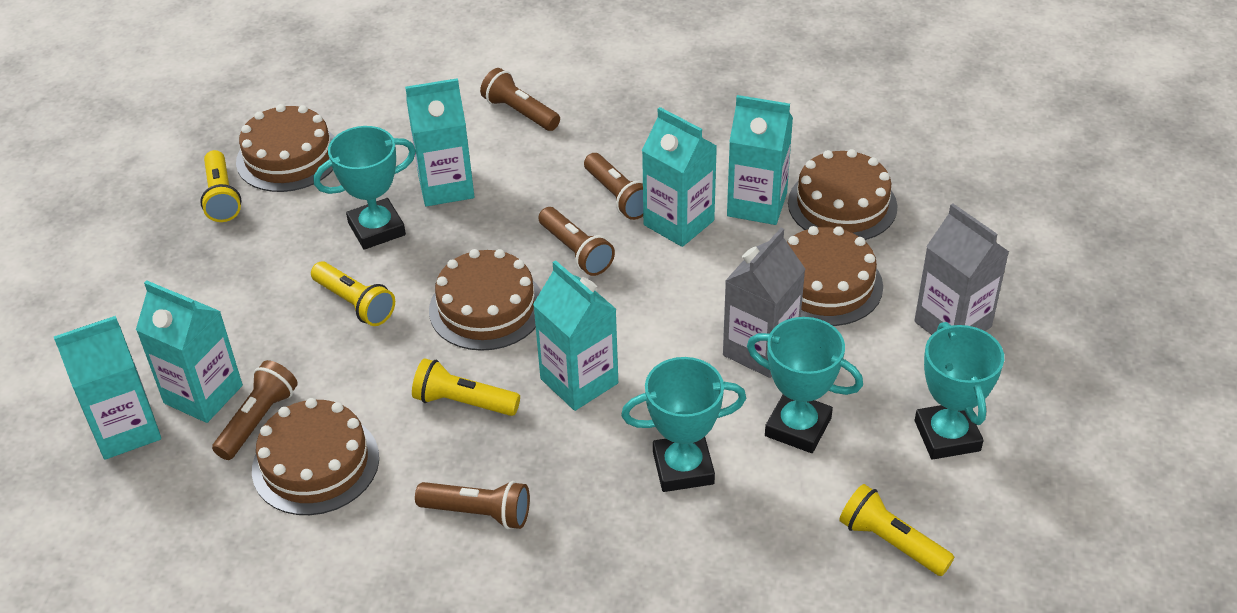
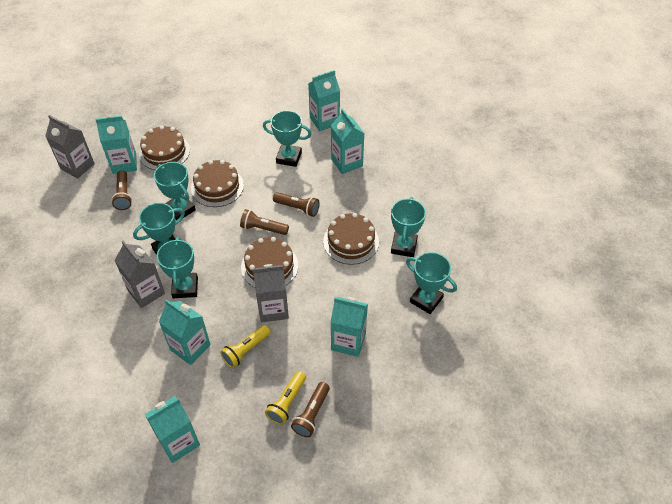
brown cake: [236,104,335,192] [252,398,379,515] [429,249,541,351] [787,226,883,326] [788,149,897,240] = 5 -> [139,125,190,170] [191,160,244,207] [241,237,298,287] [323,213,379,265] = 4
brown flashlight: [212,360,298,460] [415,481,530,529] [480,68,560,131] [538,207,615,276] [584,153,643,220] = 5 -> [111,170,132,210] [240,209,289,235] [273,192,320,217] [291,382,330,437] = 4
grey carton: [723,228,805,378] [914,204,1009,335] = 2 -> [45,115,95,179] [114,241,165,308] [253,264,289,322] = 3
turquoise trophy: [314,126,416,250] [621,357,746,492] [747,317,863,453] [915,322,1004,460] = 4 -> [133,203,185,255] [154,162,196,220] [157,237,198,298] [263,110,311,167] [391,197,426,257] [406,252,457,314] = 6
yellow flashlight: [200,150,241,222] [311,261,395,326] [412,358,520,416] [839,484,954,576] = 4 -> [220,325,271,368] [265,371,306,425] = 2

